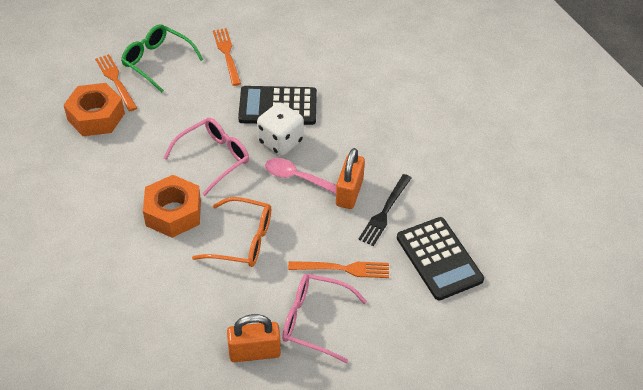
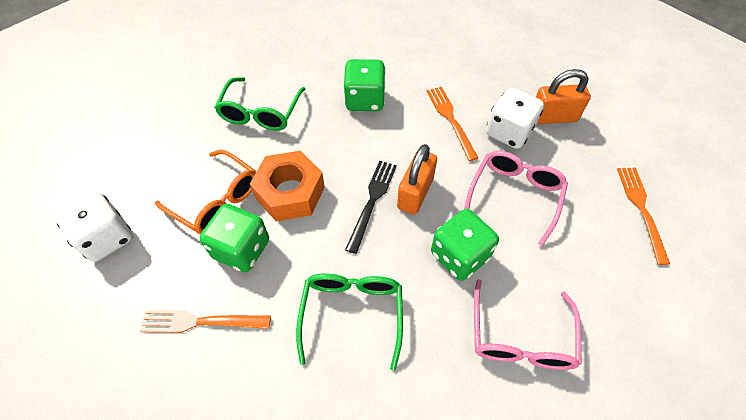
black calculator: [238,86,317,125] [397,217,484,300] = 2 -> none = 0
green dice: none = 0 -> [200,204,269,272] [343,59,386,111] [431,209,499,281] = 3
green glasses: [121,24,204,93] = 1 -> [214,77,305,131] [296,274,403,371] = 2
orange nut: [64,83,125,136] [143,175,201,238] = 2 -> [250,151,325,221] = 1
pink spoon: [265,158,336,194] = 1 -> none = 0
white dice: [257,102,304,156] = 1 -> [55,191,133,262] [486,87,544,149] = 2

